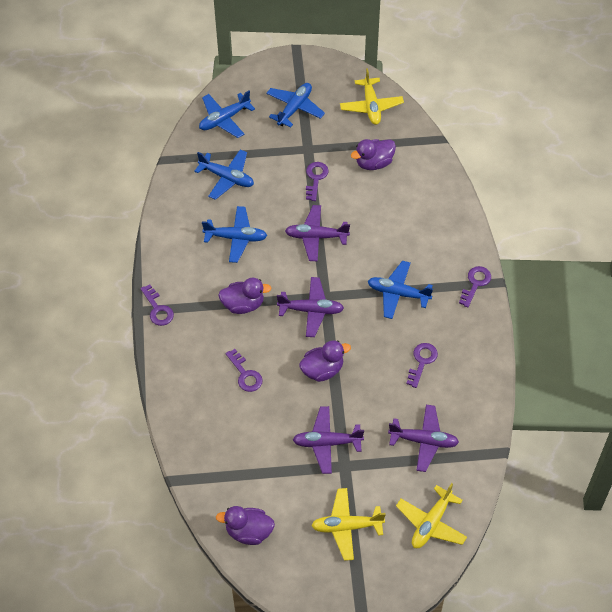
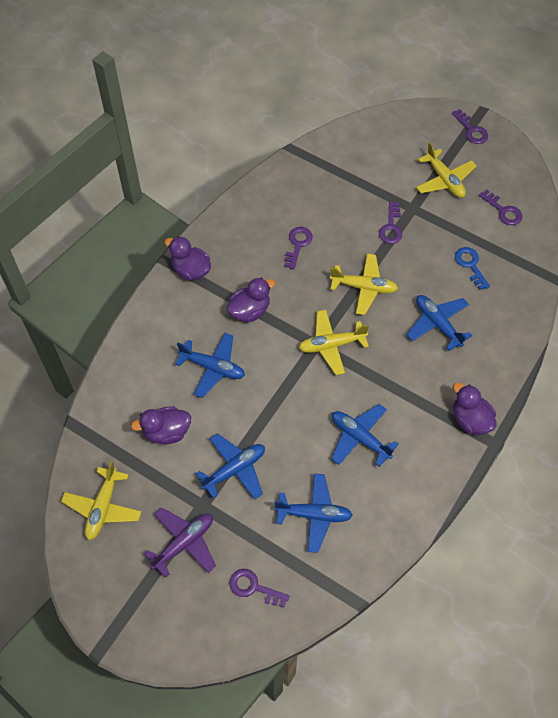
blue key: none = 0 -> [455,247,490,290] = 1
purple plane: [277,277,344,337] [285,205,350,261] [293,406,364,474] [388,405,459,472] = 4 -> [144,508,216,578] = 1
yellow plane: [311,488,386,561] [340,68,404,125] [396,483,467,548] = 3 -> [61,461,142,540] [299,310,369,375] [330,253,398,315] [416,142,477,198] = 4

